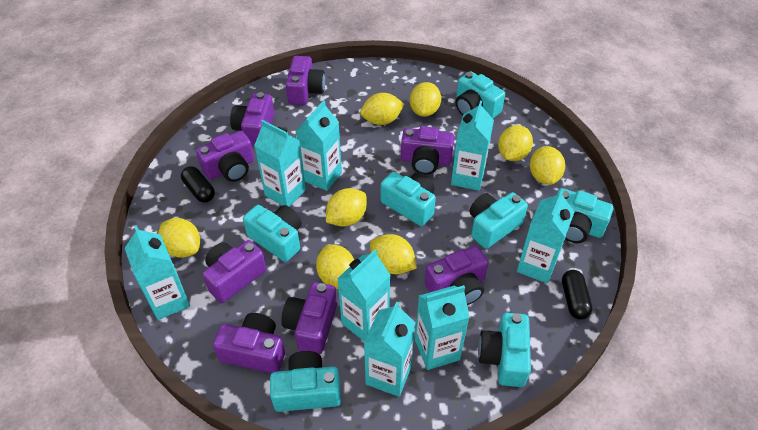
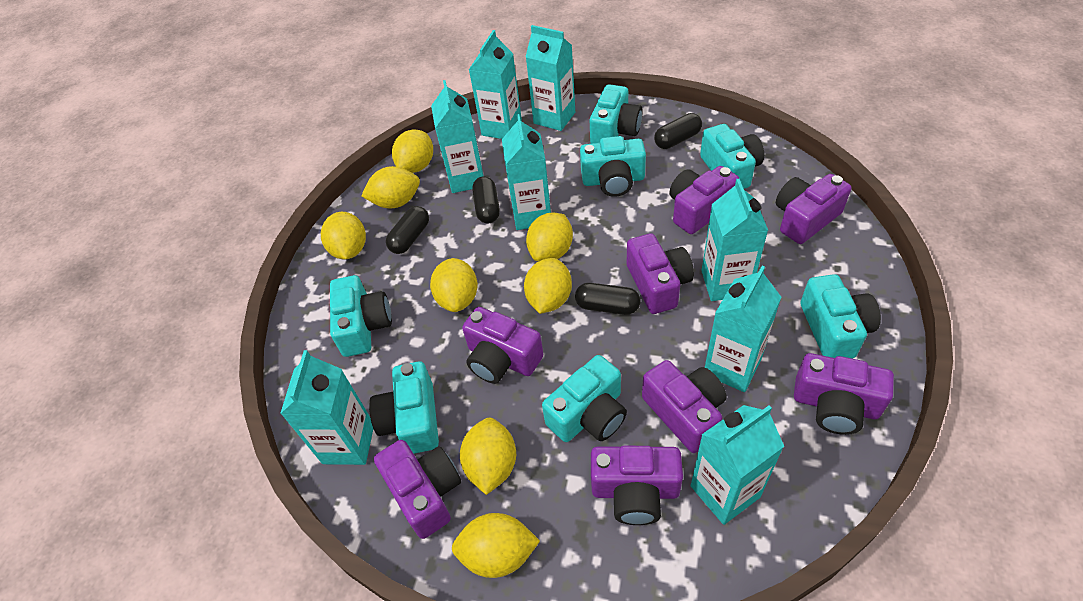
black capsule: [181,166,215,203] [562,270,592,320] = 2 -> [386,206,429,254] [472,176,500,223] [575,283,640,315] [654,113,702,149] = 4

